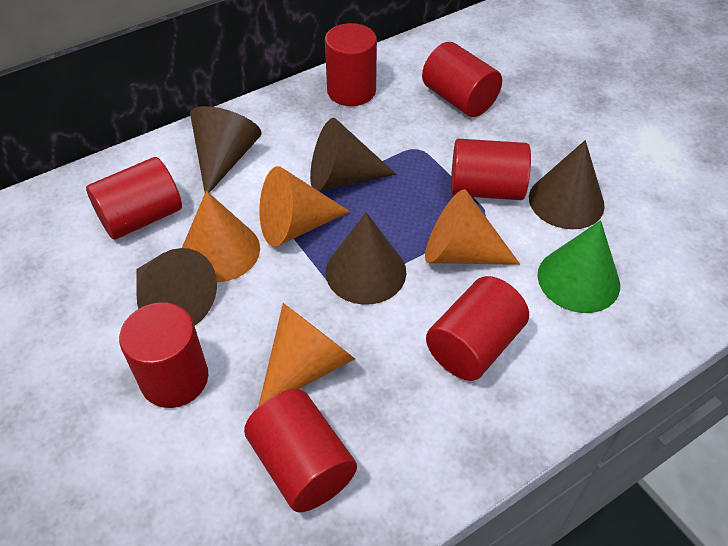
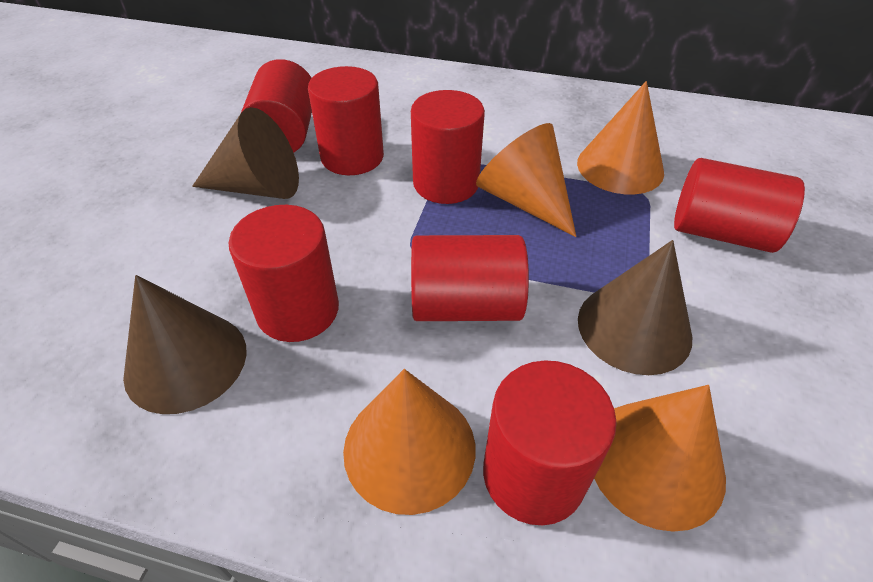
brown cone: [137,248,217,326] [190,106,262,193] [310,118,396,191] [326,212,406,305] [529,140,605,229] = 5 -> [123,275,247,414] [192,107,299,199] [578,240,692,375] = 3
green cone: [537,220,620,313] = 1 -> none = 0

